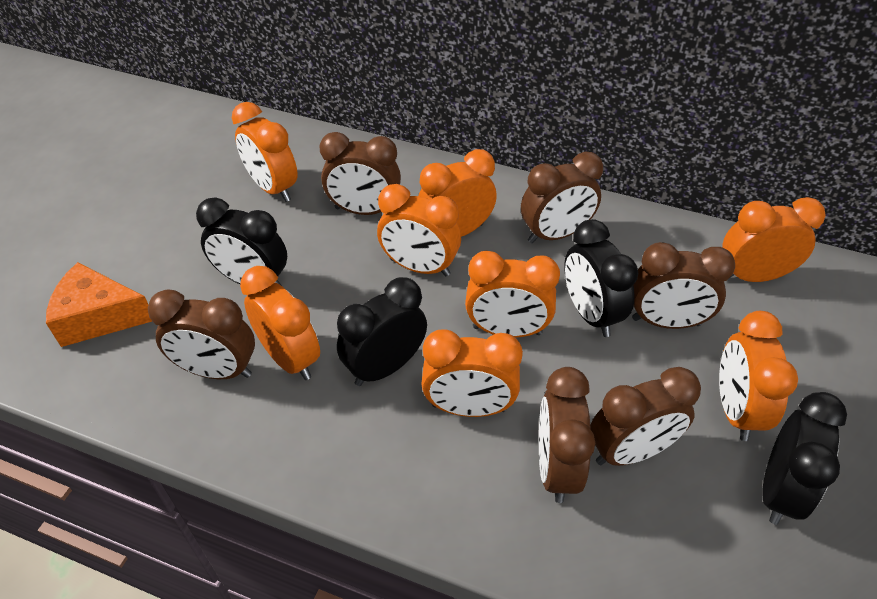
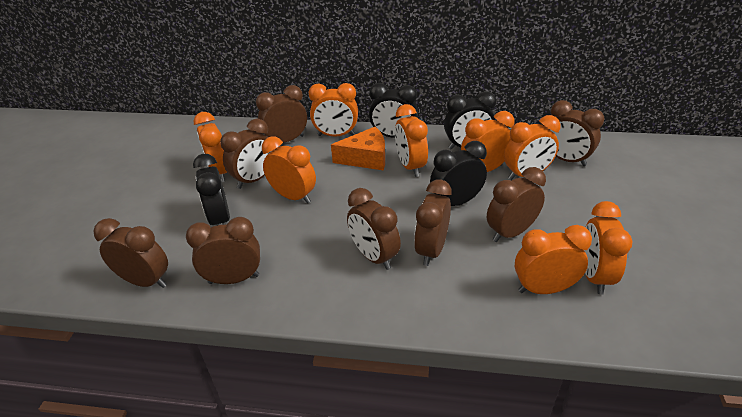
brown clock: [148,289,255,379] [319,132,401,215] [521,152,603,243] [539,367,595,503] [590,367,701,466] [632,242,735,329] = 6 -> [93,218,168,288] [186,217,260,284] [220,118,273,189] [256,85,307,142] [347,188,401,270] [414,180,452,266] [487,167,546,242] [548,100,604,166] = 8

